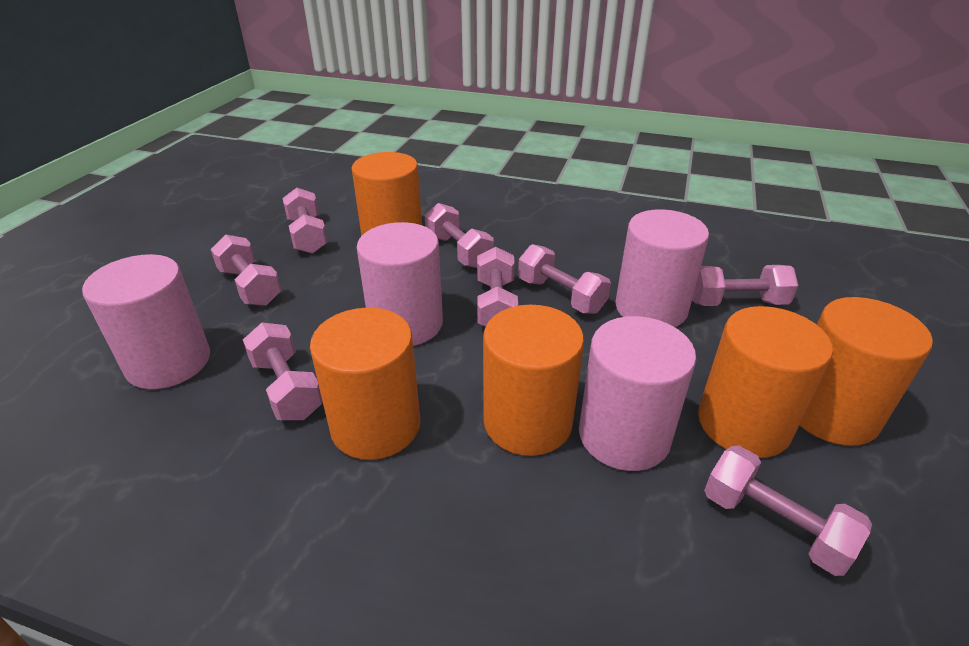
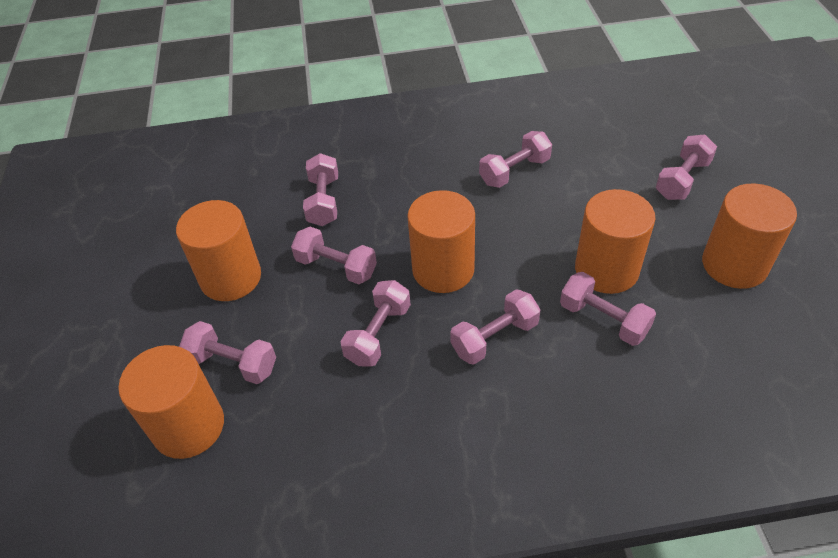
pink cylinder: [82,254,210,389] [356,222,443,346] [579,316,696,471] [616,209,709,327] = 4 -> none = 0

